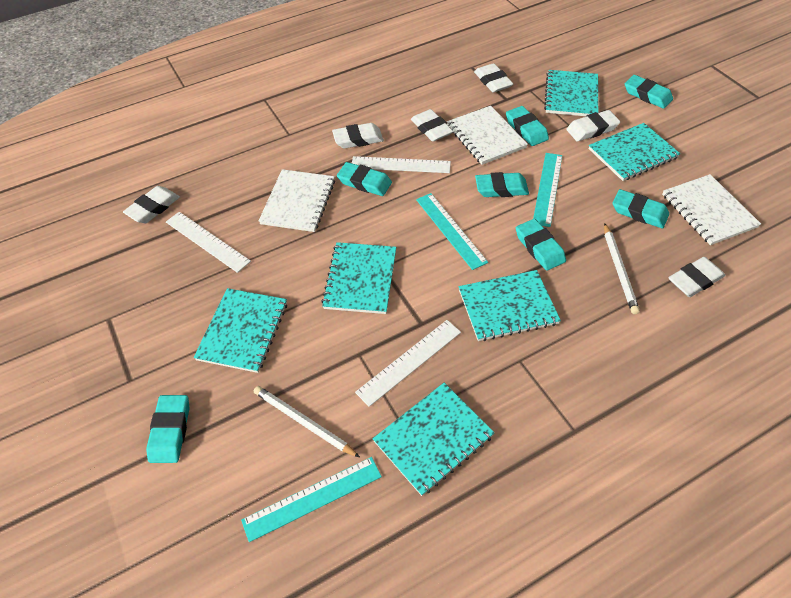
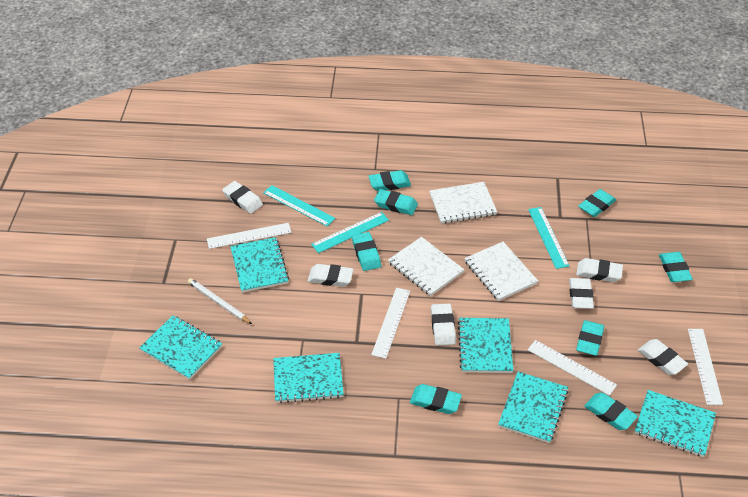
turquoise eraser: [146,395,189,463] [337,162,392,196] [475,172,529,197] [506,106,549,146] [516,219,566,271] [612,189,669,229] [625,75,673,109] = 7 -> [352,232,381,271] [369,170,411,191] [374,189,418,215] [410,384,462,414] [576,320,604,356] [578,189,616,217] [584,393,638,430] [659,252,693,282] = 8
white pencil: [254,386,360,457] [604,223,640,314] = 2 -> [188,278,252,324] = 1
white ruler: [166,212,251,273] [352,156,451,173] [355,320,461,407] = 3 -> [207,223,292,249] [371,288,410,359] [528,340,617,396] [688,329,723,405] = 4

